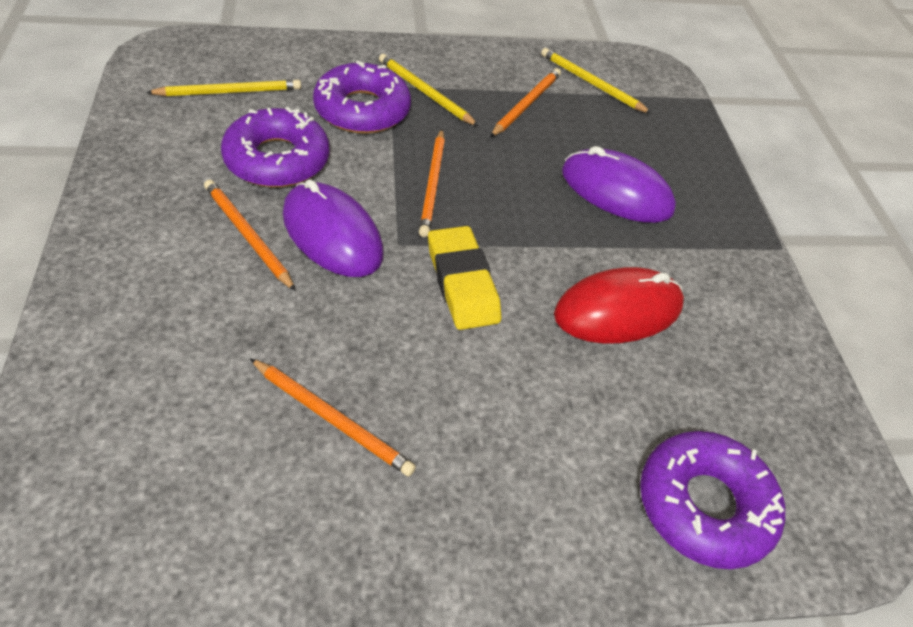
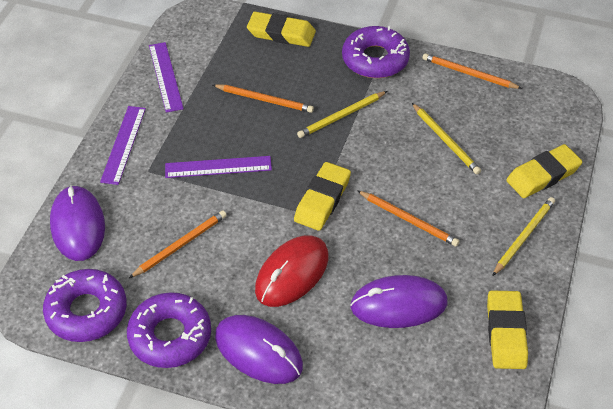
purple mouse: [283,180,384,277] [562,146,676,223] = 2 -> [50,185,105,261] [215,315,303,384] [350,275,448,328] = 3
purple ruler: none = 0 -> [100,106,146,185] [149,42,184,113] [165,156,272,178] = 3
yellow eraser: [428,226,501,330] = 1 -> [247,12,316,47] [294,162,351,231] [487,290,528,369] [506,144,582,198] = 4

